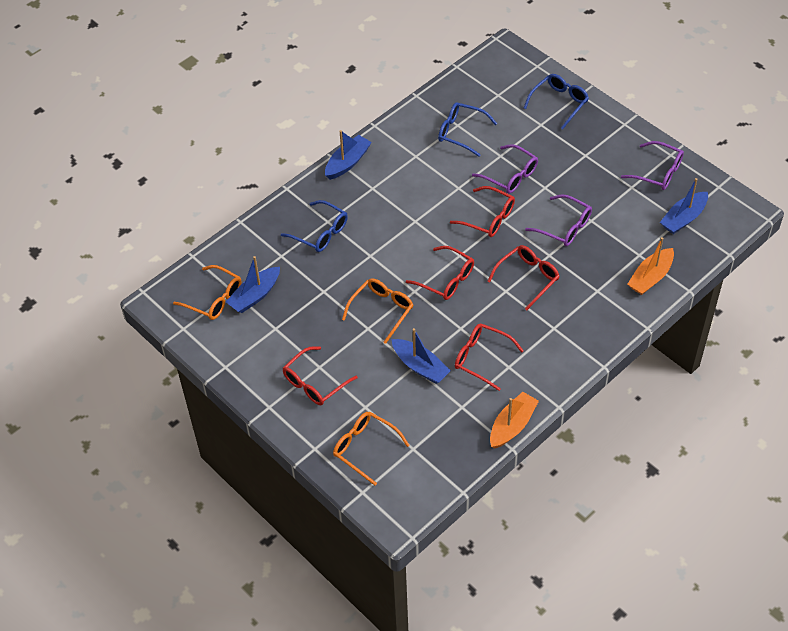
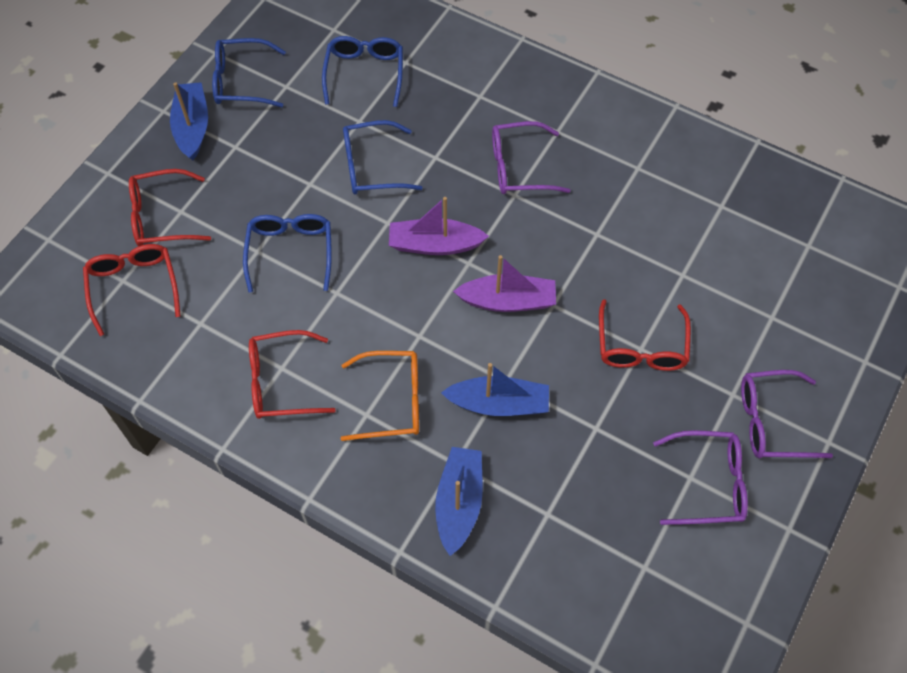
blue boat: [226,256,280,313] [325,130,372,180] [391,328,451,384] [660,178,708,234] = 4 -> [170,82,208,160] [435,447,483,556] [441,363,549,416] = 3
blue glasses: [281,200,348,252] [438,102,497,157] [524,74,589,130] = 3 -> [212,38,286,108] [243,214,332,293] [322,36,403,107] [343,120,422,195] = 4
orange boat: [490,392,539,449] [627,237,674,295] = 2 -> none = 0
orange glasses: [173,265,241,320] [333,412,410,485] [342,278,413,344] = 3 -> [341,351,419,441] = 1
purple boat: none = 0 -> [389,197,489,255] [453,255,556,312] = 2
red glasses: [283,346,358,405] [406,246,474,300] [450,186,515,237] [455,324,524,391] [487,245,560,310] = 5 -> [83,244,181,336] [129,169,211,246] [249,330,336,419] [599,299,691,371] = 4

